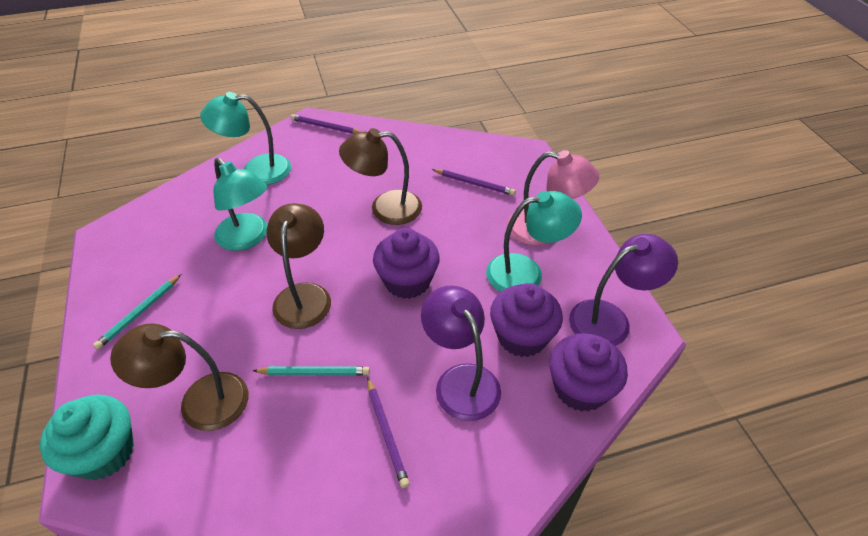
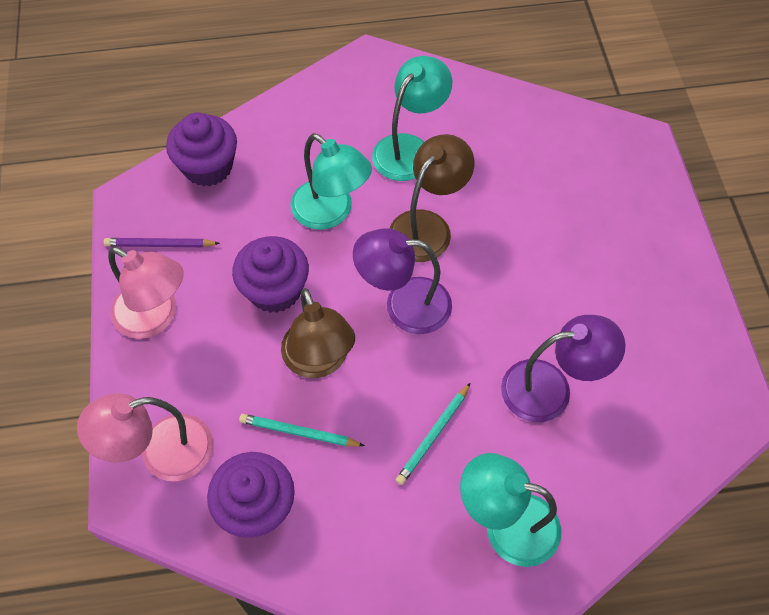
brown lamp: [110,323,249,431] [266,203,331,329] [339,128,422,225] = 3 -> [281,288,355,378] [390,134,475,262] = 2
pink lamp: [507,150,599,246] = 1 -> [77,393,213,481] [108,247,184,339] = 2
purple pencil: [290,114,362,134] [367,377,410,488] [432,169,516,196] = 3 -> [104,238,220,247] = 1
turquoise cupcake: [40,394,134,480] = 1 -> none = 0

